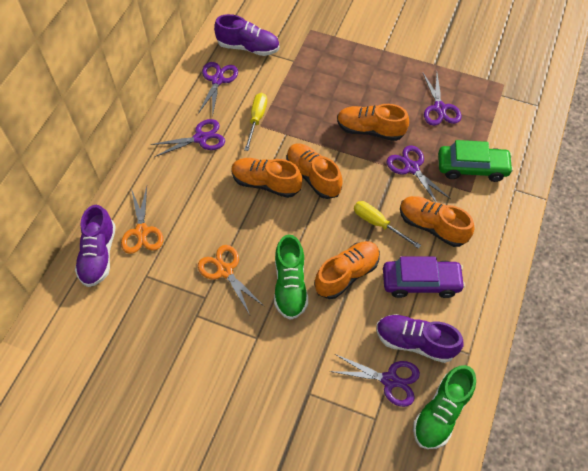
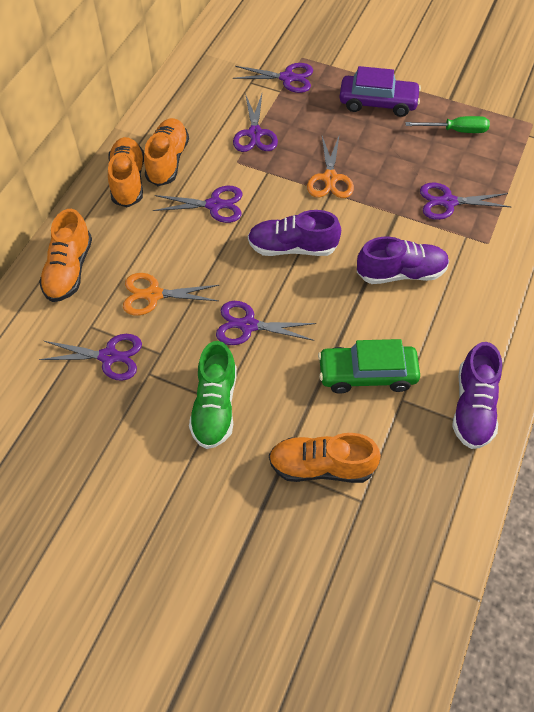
green screwdriver: none = 0 -> [405,116,490,133] = 1
green shoe: [274,234,308,320] [413,365,476,449] = 2 -> [189,341,237,449] = 1
orange shoe: [231,158,302,198] [286,144,343,199] [314,241,380,299] [337,104,409,141] [400,196,474,247] = 5 -> [39,209,92,302] [108,137,144,208] [144,118,189,186] [269,433,381,483] = 4
purple scissors: [150,119,225,157] [198,62,238,117] [330,354,420,407] [387,145,451,203] [422,72,462,126] = 5 -> [39,334,142,381] [153,186,242,223] [216,301,316,345] [233,63,313,93] [233,94,278,152] [420,183,511,220] = 6
yellow screwdriver: [244,93,267,151] [354,201,421,249] = 2 -> none = 0

